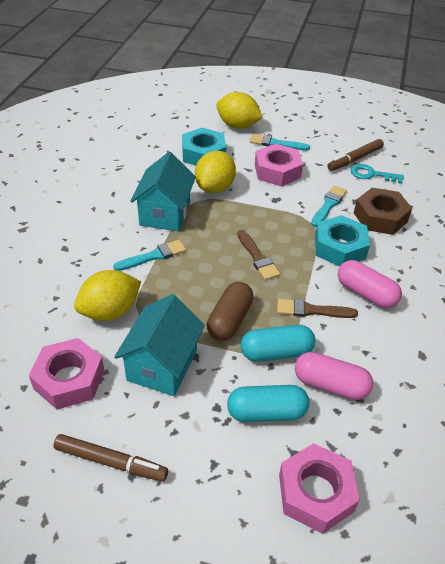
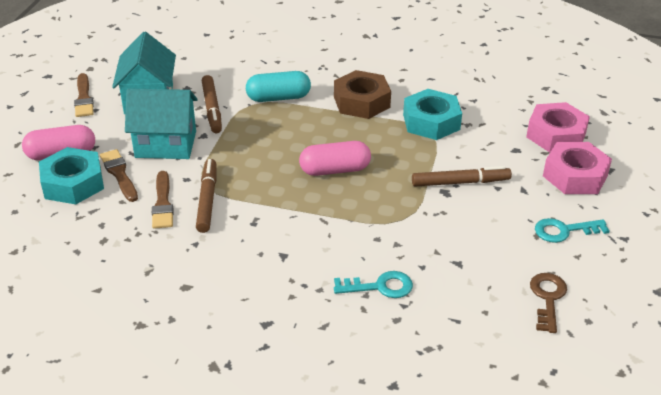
brown brush: [237,230,280,280] [277,299,358,318] = 2 -> [74,73,94,117] [100,149,138,202] [152,171,173,229] = 3
brown capsule: [207,282,253,341] = 1 -> none = 0
brown key: none = 0 -> [530,273,567,333] = 1
brown marker: [54,434,168,482] [327,139,384,171] = 2 -> [196,159,216,233] [202,75,222,133] [412,166,512,187] = 3
pink nut: [29,338,104,409] [255,144,303,186] [279,443,360,534] = 3 -> [526,102,590,152] [543,142,612,194] = 2
turquoise brush: [113,240,186,271] [250,134,310,151] [311,186,347,227] = 3 -> none = 0
turquoise capsule: [227,385,309,422] [241,325,315,362] = 2 -> [246,71,311,102] = 1
turquoise key: [351,164,404,184] = 1 -> [334,271,413,298] [535,218,609,243] = 2
yellow lemon: [74,270,141,321] [195,151,236,193] [216,92,263,129] = 3 -> none = 0

